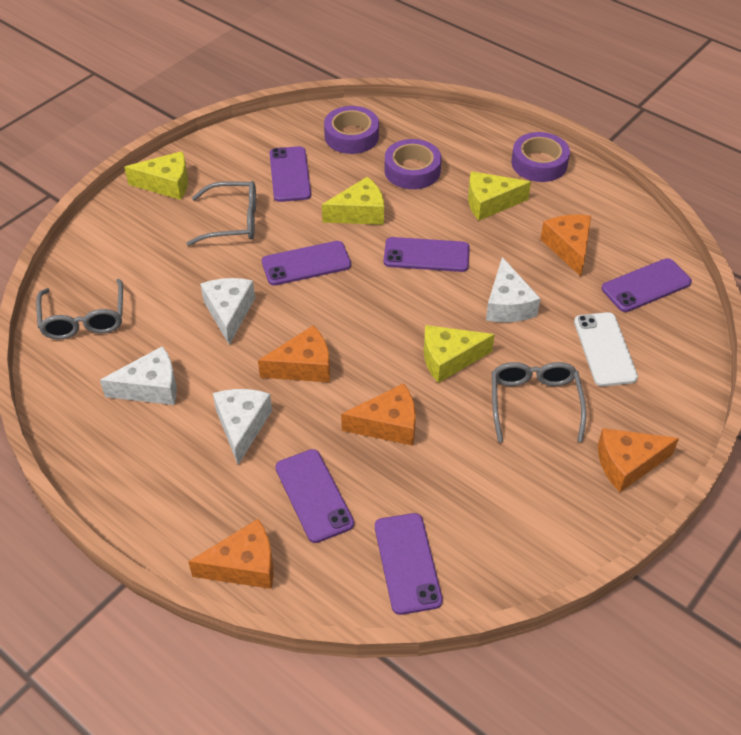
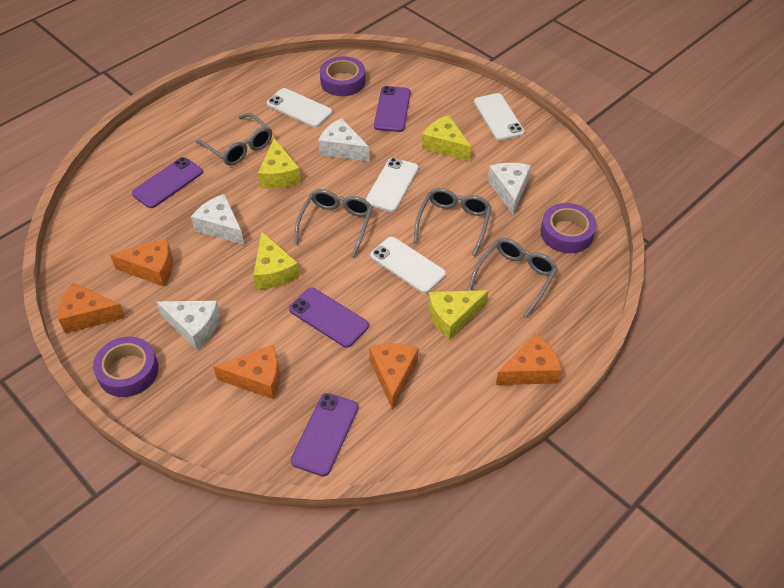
grey glasses: [36,279,123,340] [186,181,256,246] [492,362,586,442] = 3 -> [195,113,272,166] [294,189,373,257] [414,188,492,256] [468,238,558,317] = 4
purple phone: [262,241,351,286] [269,146,311,202] [275,449,354,543] [375,513,443,615] [384,237,470,272] [602,258,692,312] = 6 -> [132,157,203,208] [289,288,369,348] [291,393,358,477] [374,86,411,132] = 4
white phone: [574,312,638,386] = 1 -> [267,88,332,127] [365,158,418,212] [370,237,446,293] [474,93,524,141] = 4

